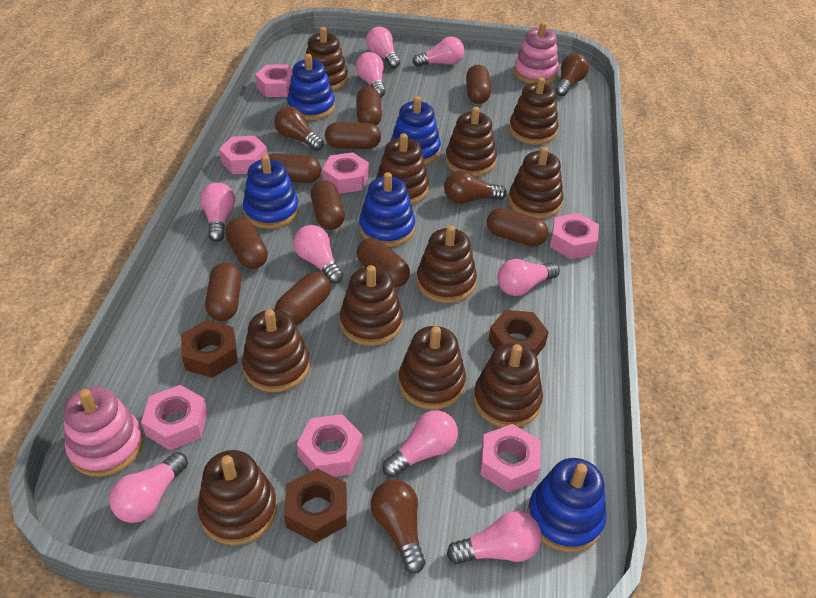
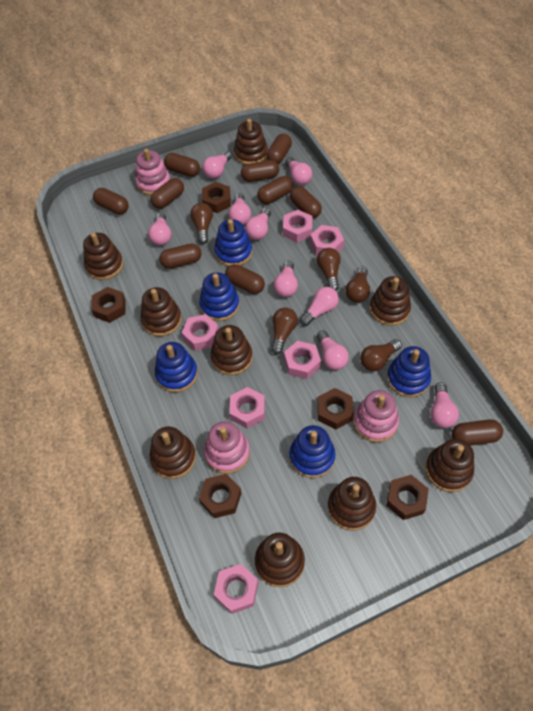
brown light bulb: [274,106,324,151] [371,480,426,573] [444,170,507,204] [555,53,589,97] = 4 -> [190,203,213,244] [271,307,298,354] [317,248,341,291] [345,266,370,303] [360,339,402,371] = 5
brown nut: [181,320,238,378] [284,468,347,543] [488,310,548,357] = 3 -> [91,287,126,323] [199,474,241,518] [202,182,231,213] [317,388,354,430] [386,475,429,520] = 5
brown stacking toy: [197,450,277,545] [242,309,310,392] [306,27,348,90] [340,265,403,346] [376,133,429,204] [398,326,466,410] [417,225,477,303] [445,107,497,176] [473,343,543,427] [509,77,559,145] [509,147,564,219] = 11 -> [83,233,123,280] [140,287,182,336] [150,426,196,479] [211,325,253,375] [234,119,268,165] [255,532,305,587] [328,477,376,531] [370,276,411,326] [425,439,474,492] = 9
pink nut: [141,385,208,450] [219,136,267,174] [255,64,293,97] [297,414,363,477] [322,152,369,194] [480,424,541,492] [550,213,599,259] = 7 -> [182,314,219,351] [214,564,258,614] [229,387,265,429] [283,210,312,242] [284,341,321,379] [310,225,344,255] = 6
pink stacking toy: [64,386,143,477] [514,22,559,84] = 2 -> [135,149,170,195] [204,421,250,474] [353,390,399,442] = 3

